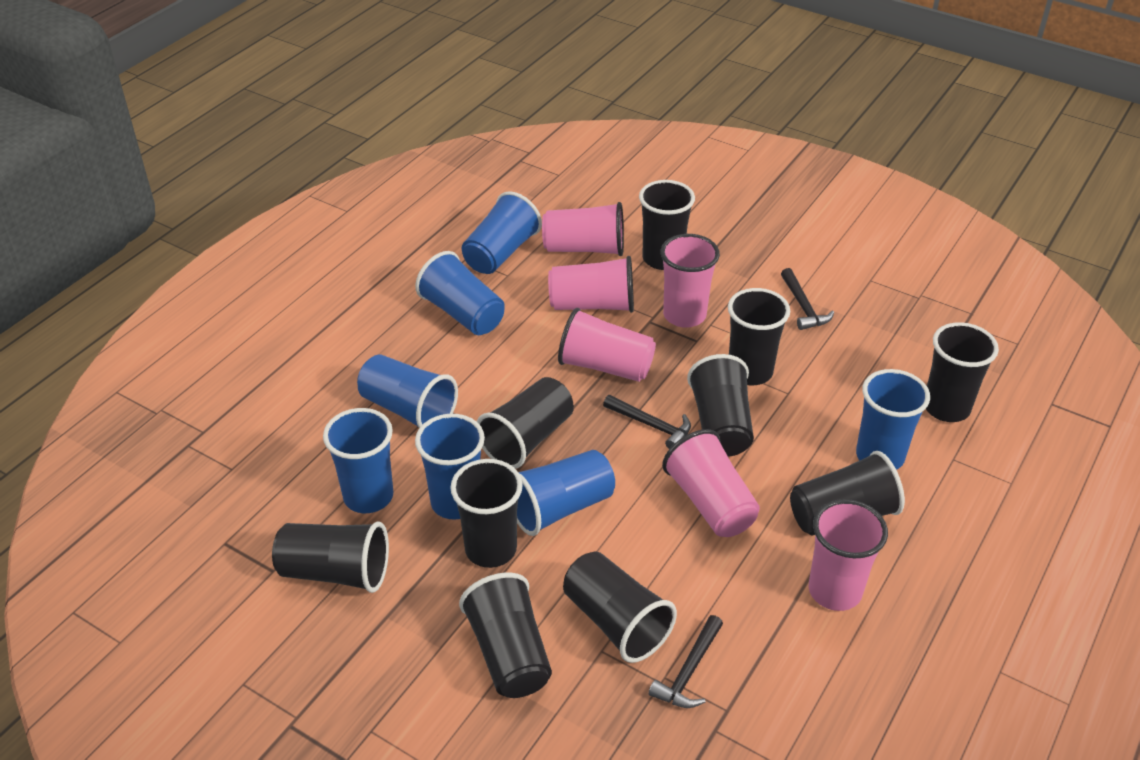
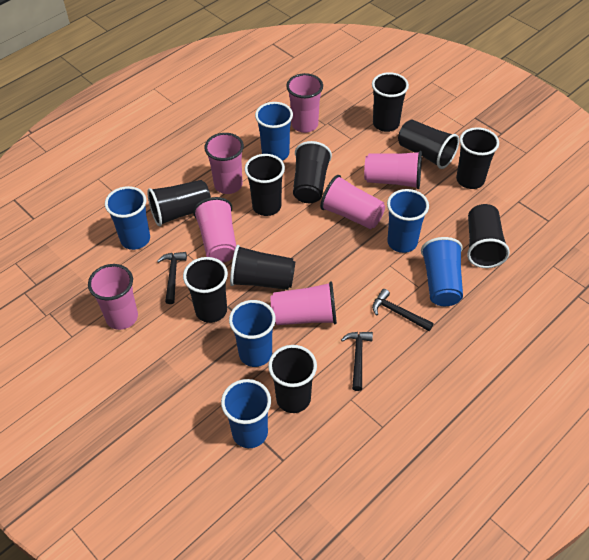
blue cup: [323,408,394,513] [357,354,458,428] [415,251,505,335] [415,414,485,520] [462,191,542,274] [517,450,615,536] [856,369,930,470] = 7 -> [105,186,150,250] [221,379,271,448] [229,300,276,367] [255,102,293,161] [387,189,429,253] [421,237,463,306] = 6
pink cup: [542,202,624,256] [548,256,634,313] [558,308,656,382] [660,234,720,328] [662,429,760,537] [809,499,888,611] = 6 -> [88,264,138,330] [193,197,236,263] [204,133,244,194] [271,281,337,325] [286,73,323,133] [320,175,385,229] [364,151,422,189] = 7

